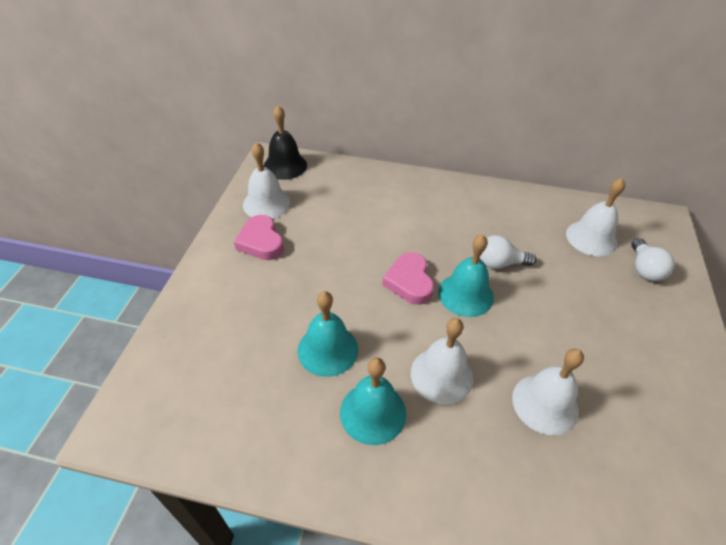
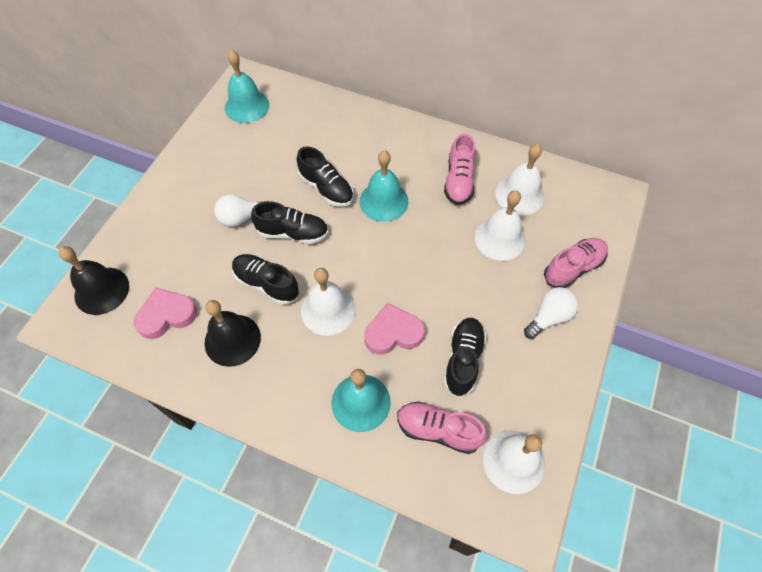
black bell: [263,106,307,180] = 1 -> [58,246,129,315] [205,300,261,367] = 2
black shoe: none = 0 -> [232,254,299,305] [251,202,328,244] [297,146,354,207] [444,318,486,397] = 4
pink shoe: none = 0 -> [397,401,487,454] [444,133,476,205] [544,238,608,288] = 3

